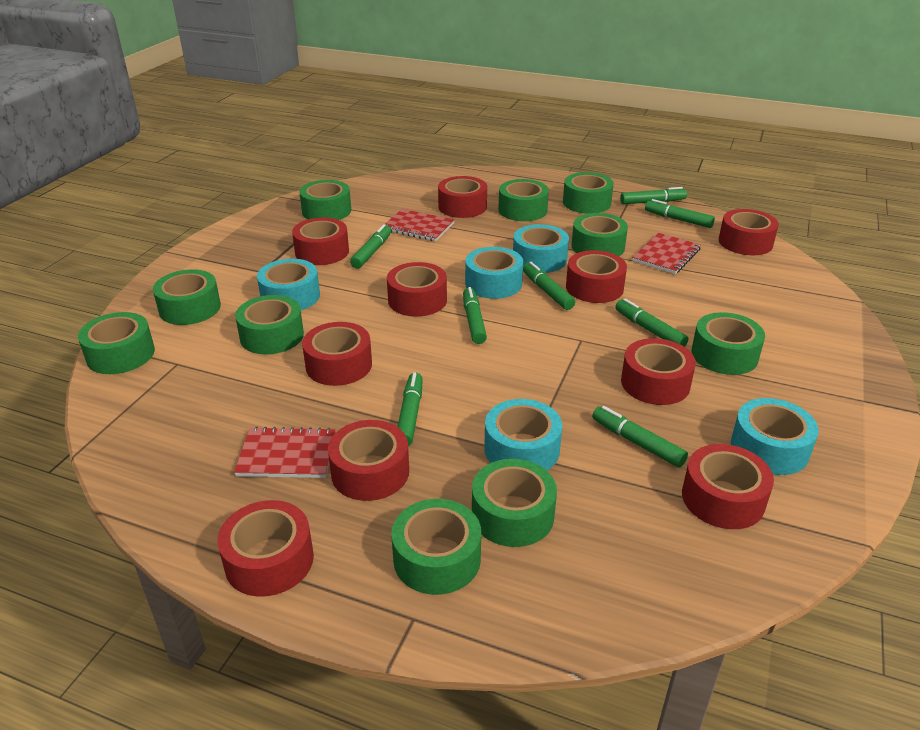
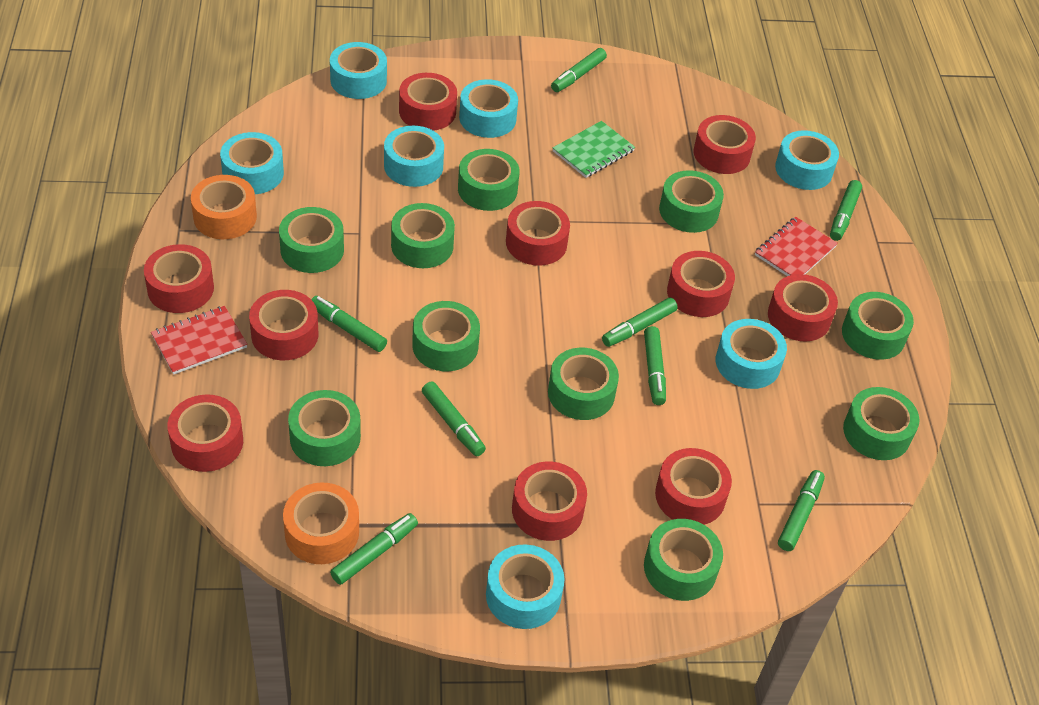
green notebook: none = 0 -> [553,121,635,178] = 1
orange tape: none = 0 -> [191,175,257,239] [283,483,359,564] = 2
red notebook: [234,427,336,478] [385,209,455,241] [632,233,701,274] = 3 -> [151,306,247,375] [755,217,838,276] = 2
turquoise tape: [257,259,320,310] [465,247,523,299] [484,399,562,470] [513,224,569,273] [731,398,819,475] = 5 -> [220,132,284,194] [330,42,387,99] [384,126,444,187] [459,79,518,138] [486,544,564,629] [716,319,787,389] [775,130,839,190] = 7

